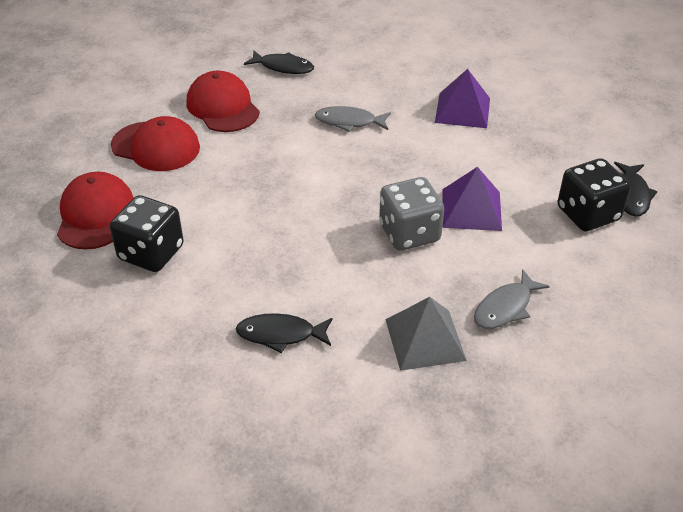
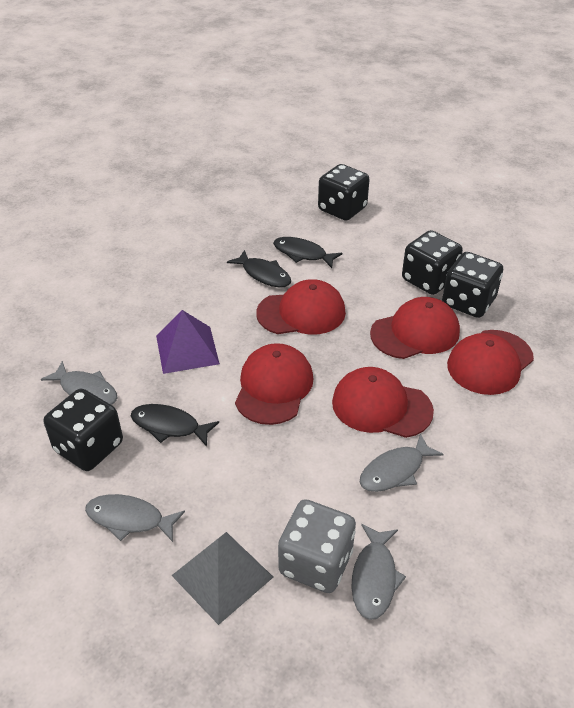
black dice: [110,195,184,272] [557,158,631,231] = 2 -> [44,389,123,471] [318,164,370,221] [402,230,463,295] [442,252,503,318] = 4
grey fish: [315,106,391,132] [474,269,549,329] = 2 -> [41,361,117,405] [85,494,185,542] [352,524,406,620] [360,433,444,492] = 4
purple pyramid: [435,69,490,128] [442,167,502,231] = 2 -> [156,310,220,374] = 1
red cap: [57,172,134,250] [111,116,200,171] [187,70,260,132] = 3 -> [235,343,314,425] [256,279,346,335] [332,367,434,438] [370,297,460,359] [447,330,534,395] = 5

